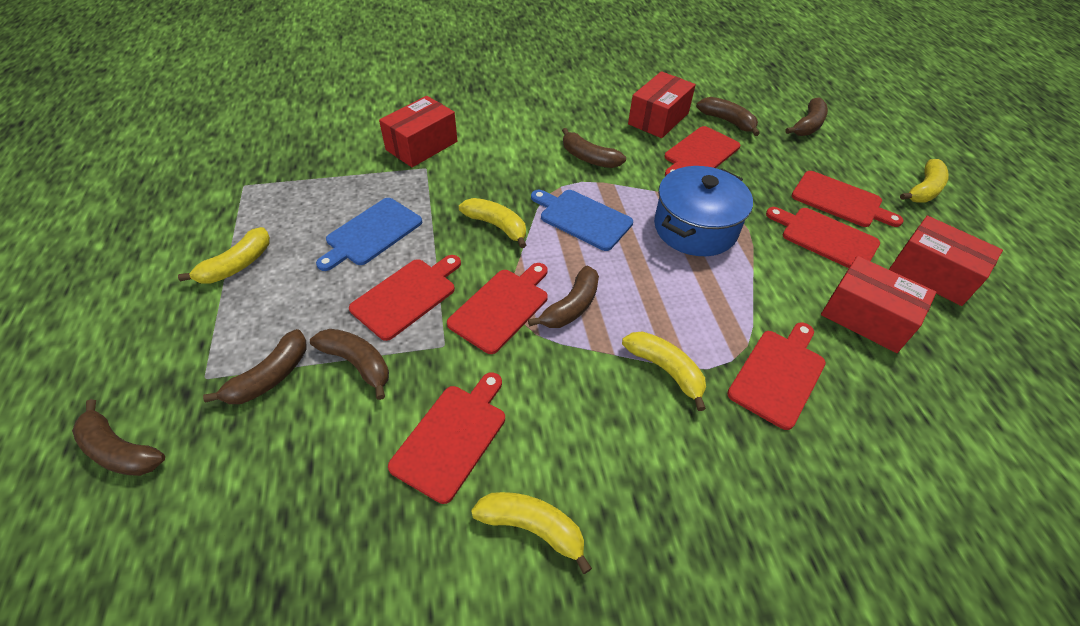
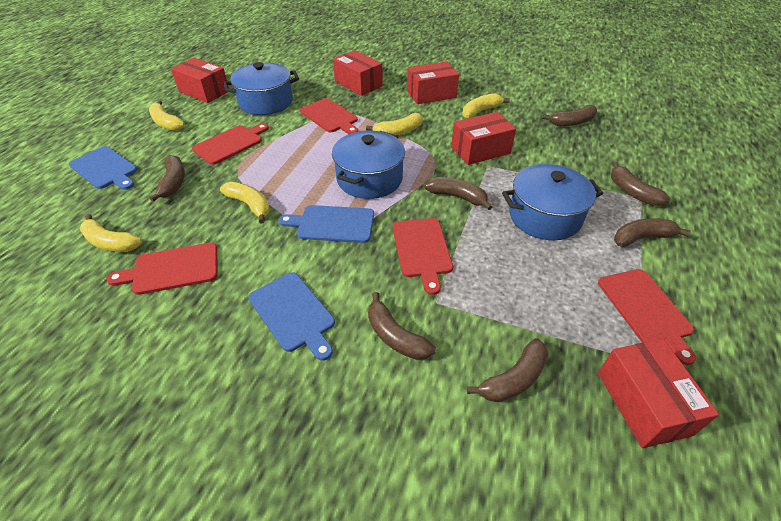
blue cutting board: [316,198,422,271] [531,190,633,251] = 2 -> [69,146,137,190] [248,272,335,361] [279,205,374,243] = 3
blue pot: [654,166,753,256] = 1 -> [223,62,299,115] [332,131,405,199] [502,164,603,240] = 3
red box: [379,96,457,167] [628,71,696,138] [821,256,936,353] [889,216,1003,306] = 4 -> [171,58,229,103] [333,50,383,96] [407,61,459,104] [451,112,516,165] [598,339,719,448] = 5
red cutting board: [349,255,461,341] [388,372,505,504] [447,263,548,354] [664,126,740,176] [727,322,826,430] [766,207,880,268] [791,171,903,227] = 7 -> [107,243,218,295] [192,123,269,165] [300,98,358,134] [393,218,453,295] [598,269,696,365] = 5

